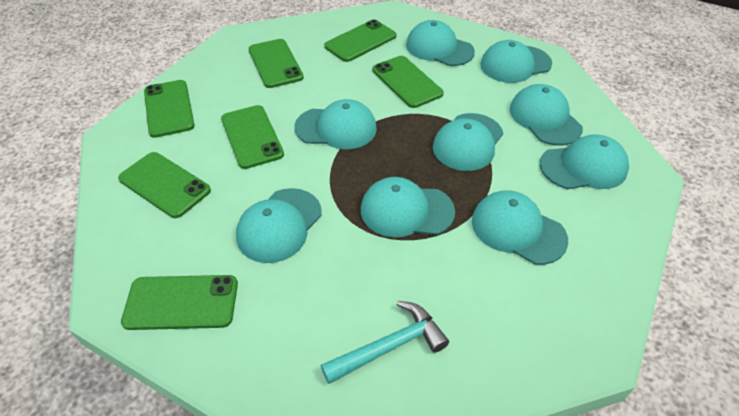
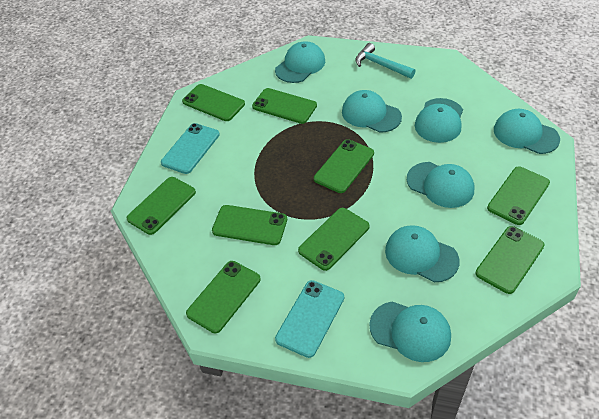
green phone: [118,152,211,218] [121,275,238,330] [144,80,195,138] [221,105,284,169] [249,39,304,88] [324,20,397,62] [373,56,444,108] = 7 -> [127,177,196,235] [182,84,245,121] [186,261,261,333] [212,205,287,245] [252,88,317,124] [298,208,370,271] [314,139,374,193] [475,226,545,294] [487,166,550,225] = 9
turquoise cap: [236,188,322,263] [294,99,377,149] [361,177,455,237] [406,20,475,66] [433,113,503,171] [472,190,568,265] [480,40,552,83] [510,84,583,145] [540,134,629,189] = 9 -> [275,41,325,83] [342,90,402,133] [369,302,451,362] [385,225,460,282] [407,162,474,208] [415,98,463,143] [494,109,560,154] = 7
turquoise phone: none = 0 -> [161,123,220,174] [275,280,344,358] = 2

